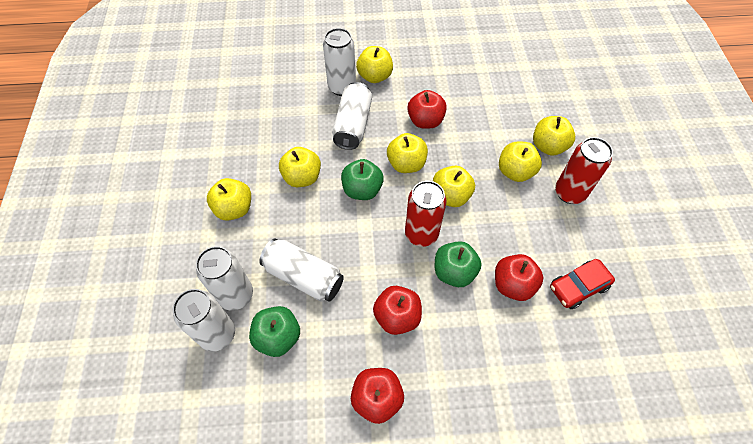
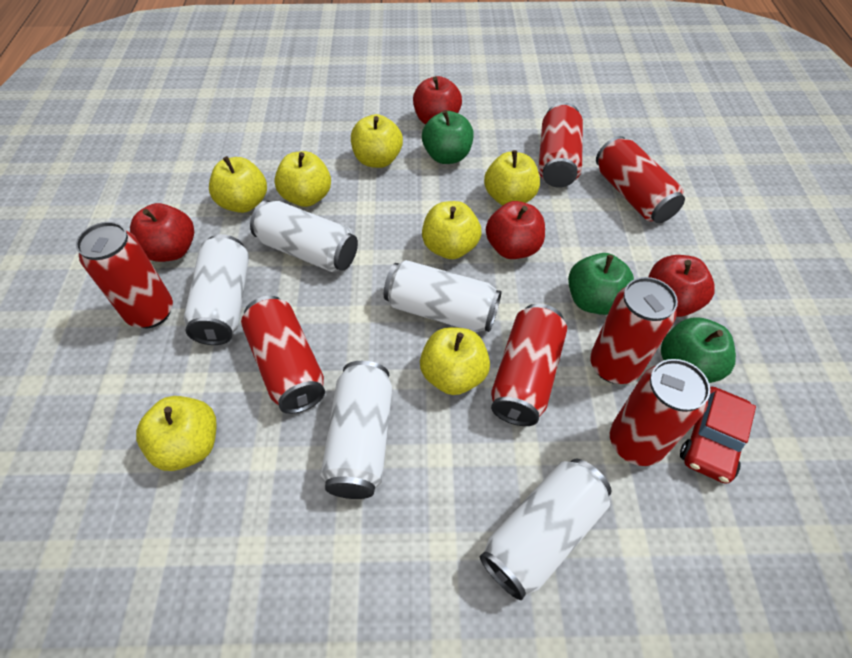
red can: [405,181,446,247] [555,137,613,204] = 2 -> [76,222,173,328] [241,296,325,414] [491,304,567,426] [538,102,583,188] [590,277,678,384] [596,136,685,223] [610,359,710,466] = 7

